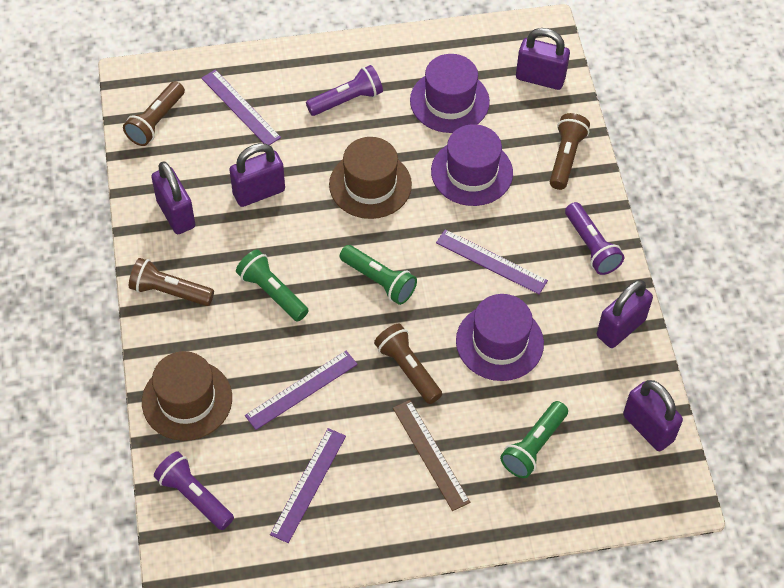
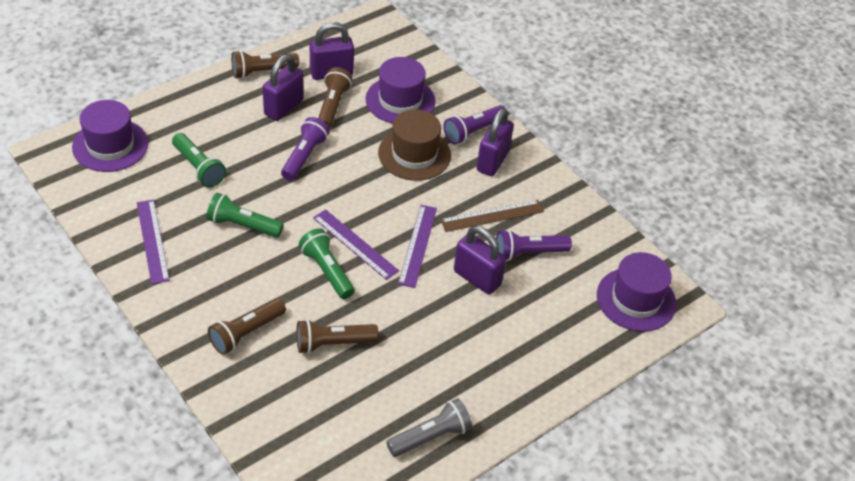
brown hat: [142,351,232,441] [329,137,412,219] = 2 -> [378,110,451,181] = 1
grey flashlight: none = 0 -> [386,398,472,457] = 1
purple padlock: [151,161,195,234] [229,143,285,207] [516,28,570,90] [597,280,653,348] [623,380,683,451] = 5 -> [263,54,303,121] [310,22,354,80] [454,226,506,295] [477,108,514,176] = 4
purple ruler: [201,70,281,145] [245,351,358,430] [270,428,346,543] [436,229,548,294] = 4 -> [137,200,170,284] [313,209,399,280] [398,205,437,288] = 3

